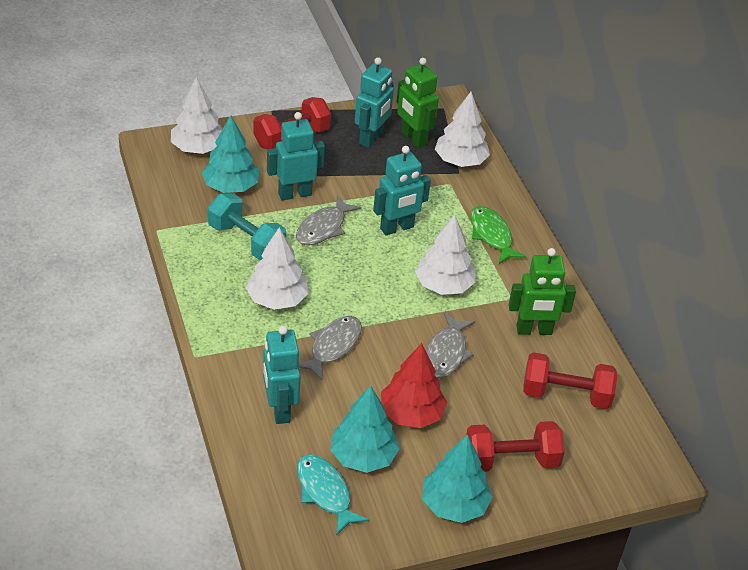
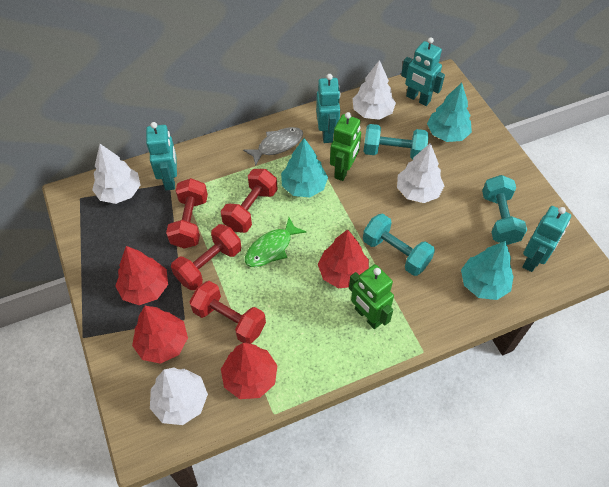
grey fish: [296,195,361,245] [298,316,362,381] [426,313,475,378] = 3 -> [243,127,303,166] = 1
red dumbbell: [253,97,331,149] [466,421,565,472] [523,352,617,409] = 3 -> [166,178,208,249] [171,224,241,290] [190,281,266,344] [221,169,278,233] = 4
red tree: [381,343,447,428] = 1 -> [115,246,168,305] [132,306,188,364] [221,343,278,399] [318,229,369,288] = 4
turquoise dumbbell: [208,193,286,261] = 1 -> [363,124,429,160] [363,214,435,276] [482,175,527,245] = 3
turquoise fish: [297,454,369,536] = 1 -> none = 0

